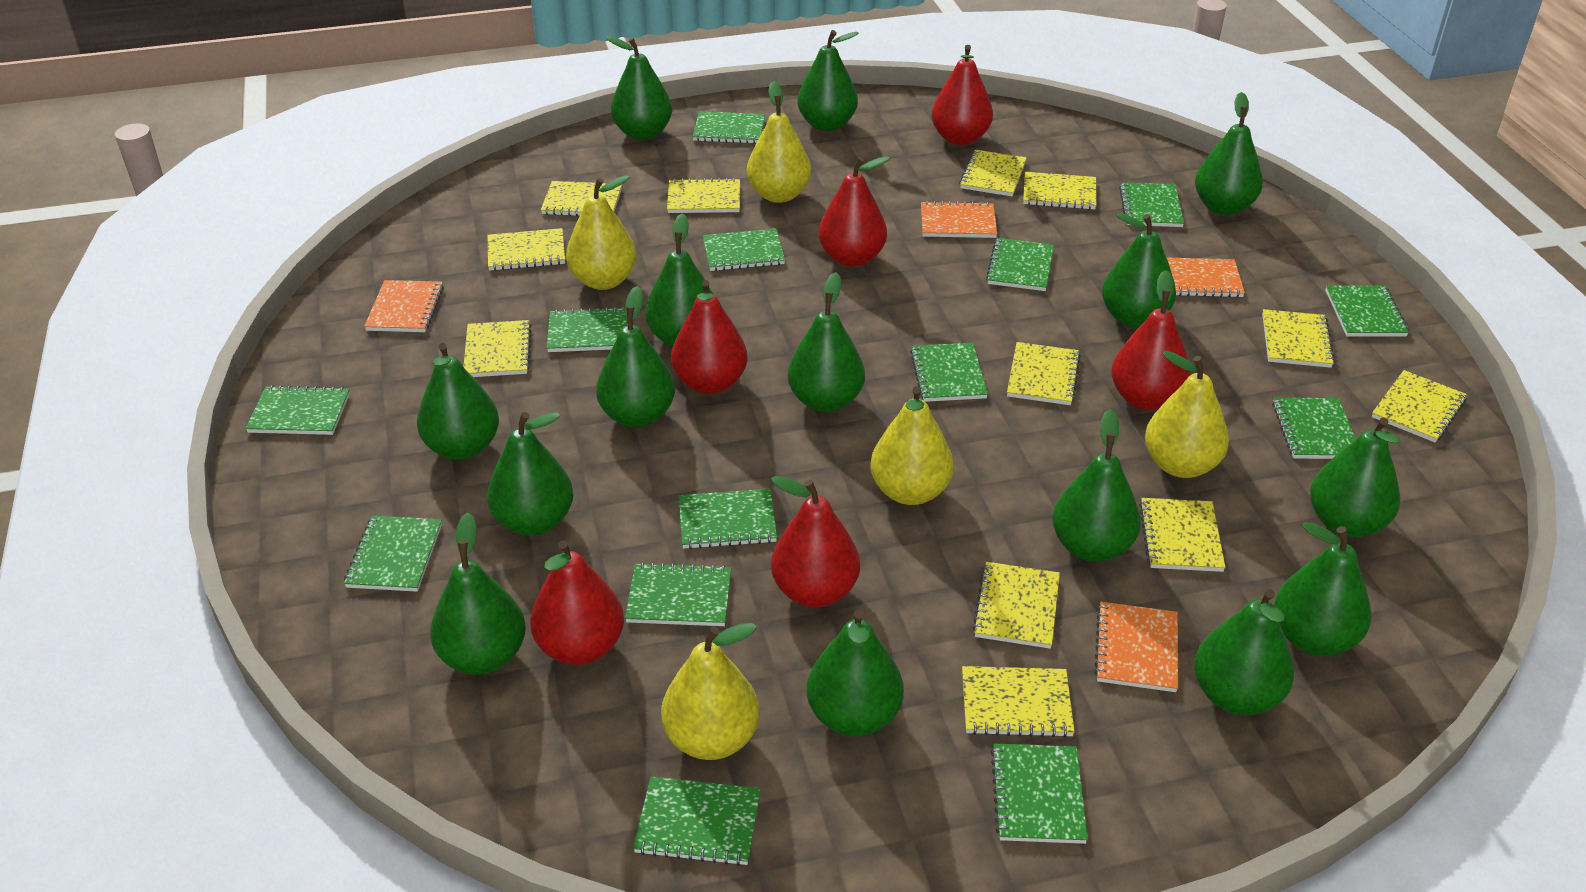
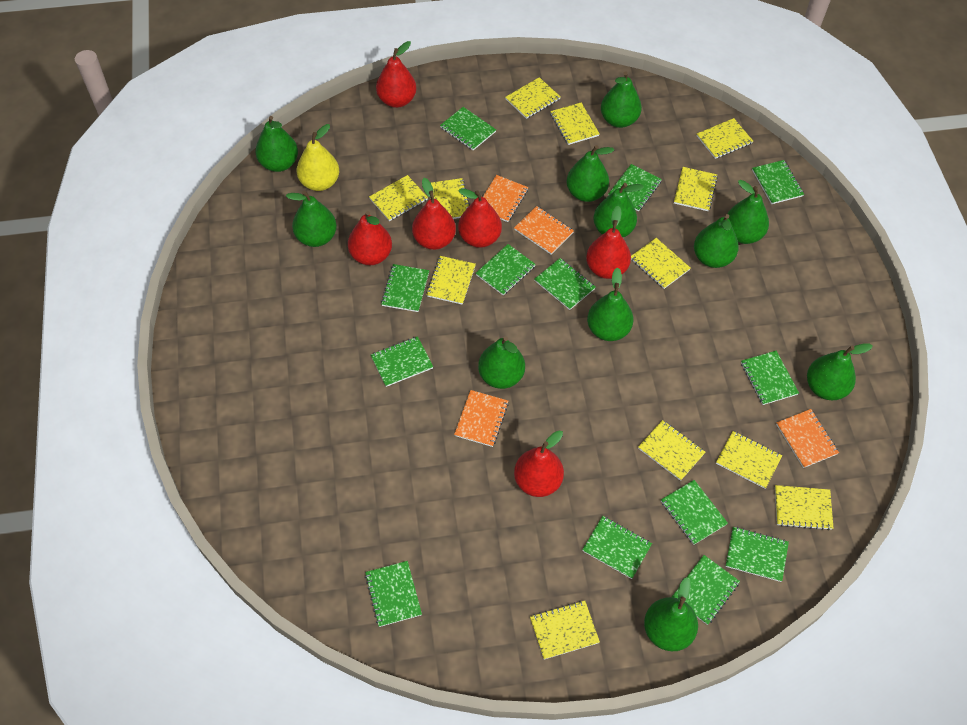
green notebook: [245,385,350,435] [344,516,442,592] [547,307,628,352] [625,562,732,626] [633,776,761,866] [679,489,777,549] [692,111,765,144] [703,228,785,271] [910,343,988,402] [986,238,1054,291] [991,744,1088,844] [1119,182,1184,227] [1272,398,1356,459] [1325,285,1409,337] = 14 -> [365,561,422,627] [371,336,433,387] [381,264,429,312] [440,107,496,150] [476,244,536,295] [535,258,596,310] [582,516,652,579] [608,164,662,211] [661,480,728,545] [672,555,740,625] [725,527,789,582] [741,351,799,405] [752,160,804,204] = 13
green pear: [417,343,499,460] [430,513,526,675] [487,412,573,536] [596,286,675,428] [606,36,672,140] [645,213,714,346] [788,272,865,412] [797,30,859,131] [807,609,904,736] [1052,409,1141,562] [1102,213,1176,328] [1194,589,1294,715] [1195,92,1263,215] [1274,522,1371,656] [1310,417,1400,538] = 15 -> [255,116,298,172] [286,191,337,247] [478,336,525,389] [566,145,614,202] [587,267,633,341] [593,183,644,237] [601,72,642,128] [644,577,698,651] [694,214,739,268] [727,180,769,244] [807,343,873,400] = 11
yellow pear: [566,175,637,290] [661,623,760,760] [747,81,811,203] [870,386,954,505] [1145,351,1229,478] = 5 -> [297,124,339,191] = 1

